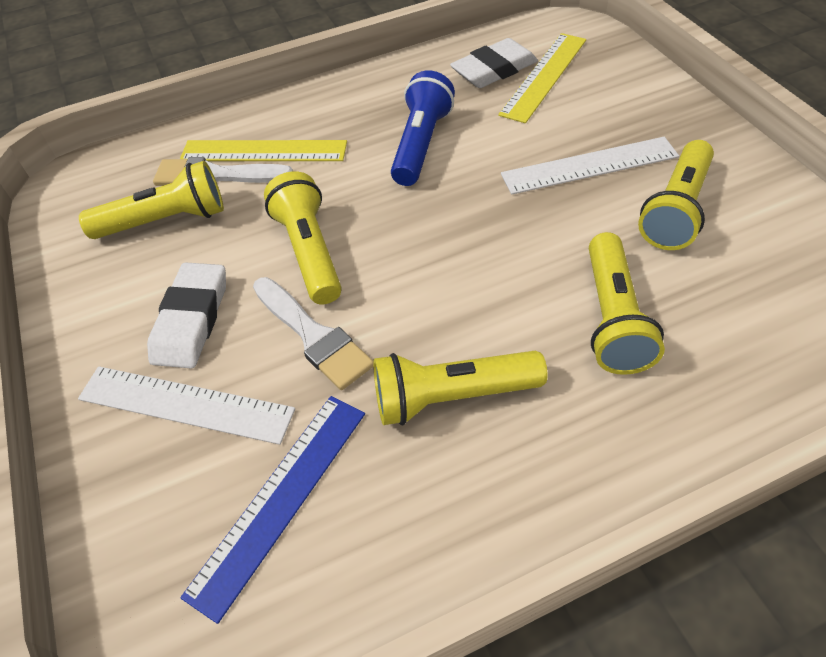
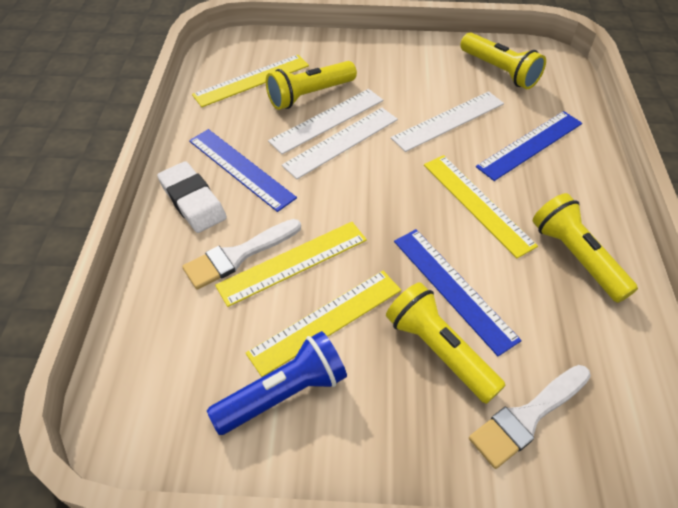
blue ruler: [180,396,365,624] = 1 -> [189,129,297,212] [394,229,522,356] [476,111,582,181] = 3
white eraser: [147,262,226,369] [450,38,538,88] = 2 -> [157,161,227,233] = 1
white ruler: [78,366,295,445] [501,137,679,195] = 2 -> [268,89,383,154] [282,108,398,179] [391,91,504,152] = 3
yellow flashlight: [79,161,224,239] [264,171,342,305] [373,351,548,425] [589,232,665,375] [638,140,714,250] = 5 -> [266,61,357,110] [386,282,506,404] [460,33,546,89] [533,193,638,303] = 4
yellow ruler: [180,140,347,161] [498,33,586,123] = 2 -> [192,55,309,107] [215,222,367,307] [246,271,401,377] [424,155,538,258] = 4

